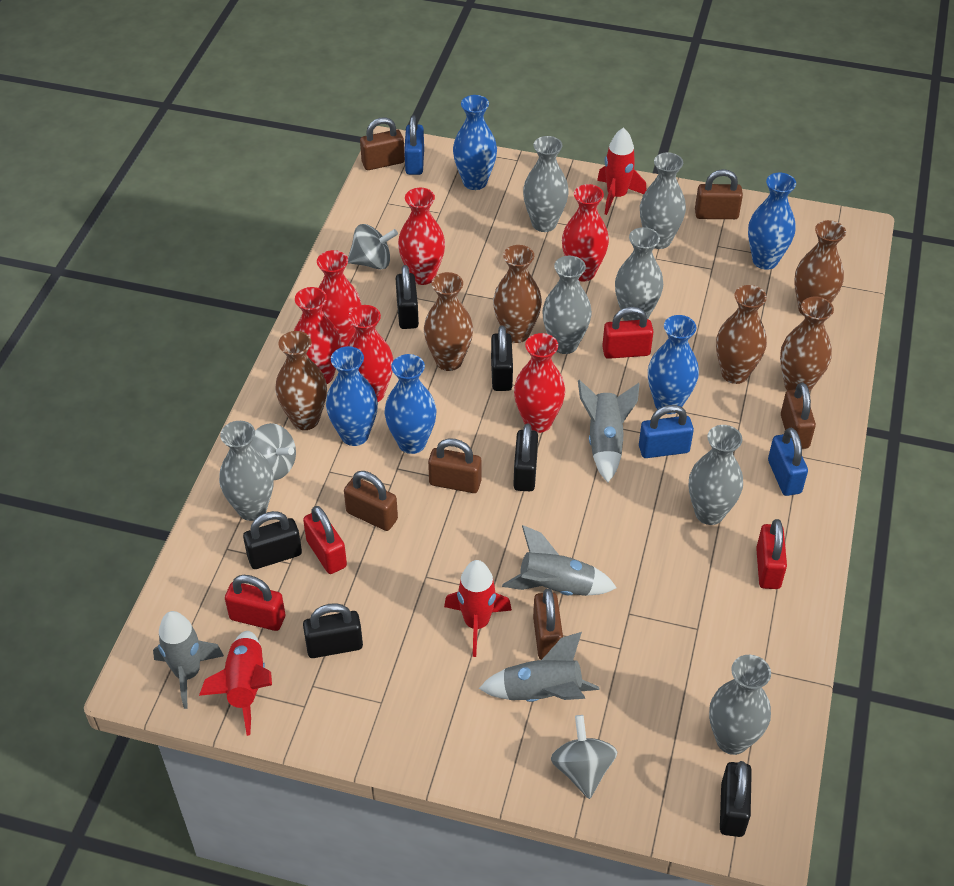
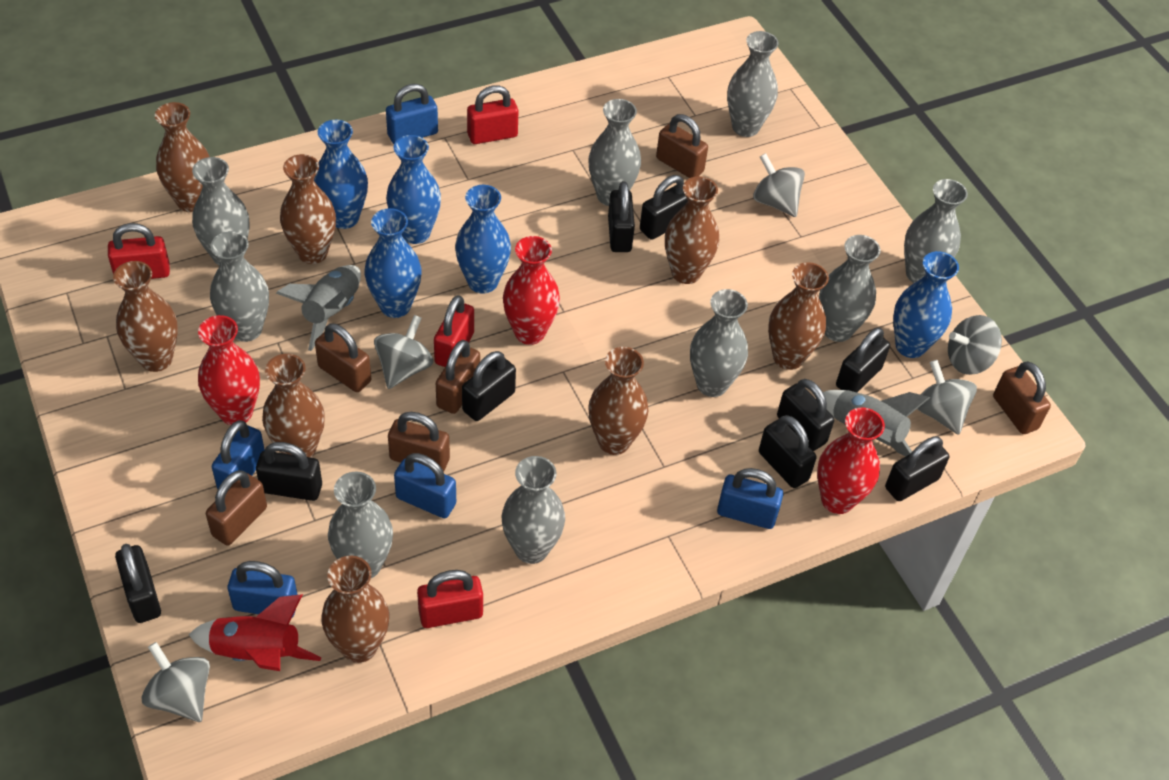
black padlock: [243,511,302,569] [303,603,363,658] [396,265,419,329] [491,326,513,391] [513,423,538,491] [720,761,752,837] = 6 -> [115,544,161,623] [256,442,322,501] [462,351,516,421] [608,181,635,252] [640,175,688,240] [759,415,817,488] [777,379,834,451] [836,327,890,392] [885,436,949,501] = 9
blue padlock: [404,115,424,175] [639,405,694,458] [768,428,808,496] = 3 -> [212,420,265,489] [227,561,298,618] [386,84,438,144] [394,453,456,518] [717,468,783,529] = 5
brown vase: [276,331,327,430] [424,272,473,371] [493,245,542,343] [716,285,767,384] [780,297,834,392] [794,220,846,316] = 6 -> [113,261,178,372] [155,102,210,212] [262,354,325,458] [280,154,336,264] [322,556,389,663] [588,347,648,455] [665,176,719,284] [768,262,829,370] = 8
grey rocket: [153,611,224,709] [479,632,599,702] [502,525,617,596] [578,380,640,482] = 4 -> [276,265,361,351] [823,390,930,457] = 2
grey spinning top: [251,423,296,480] [348,224,398,270] [551,715,617,799] = 3 -> [141,642,210,722] [374,315,433,389] [753,153,805,217] [917,360,977,435] [948,315,1002,375] = 5
grey vase: [219,421,274,521] [523,136,569,232] [542,256,592,354] [615,227,663,321] [640,152,686,249] [689,425,743,525] [709,655,771,755] = 7 -> [192,157,250,266] [210,231,269,342] [328,472,393,578] [502,456,565,564] [588,99,641,206] [690,289,748,397] [727,31,779,137] [819,235,881,342] [904,179,968,283] = 9
red rocket: [199,631,272,736] [444,560,512,657] [597,127,647,215] = 3 -> [189,594,322,671] = 1
red vase: [294,287,341,384] [317,250,362,347] [347,305,394,402] [398,188,445,285] [514,333,565,433] [562,184,609,282] = 6 -> [198,315,260,425] [503,236,560,345] [817,407,885,514] = 3

